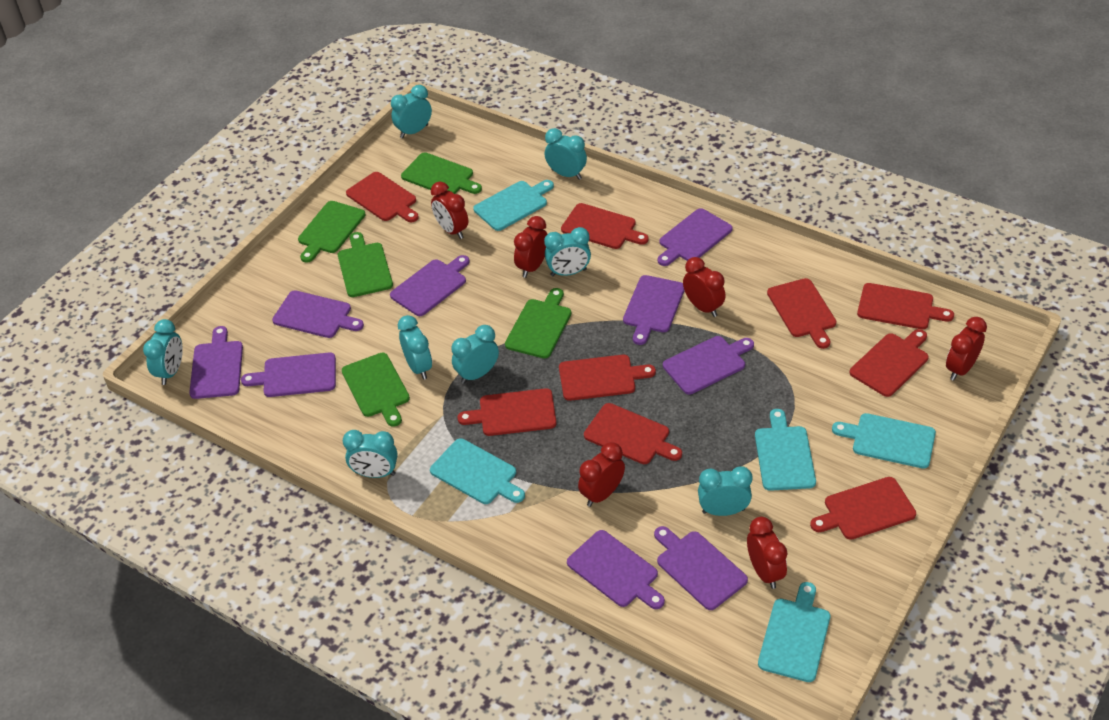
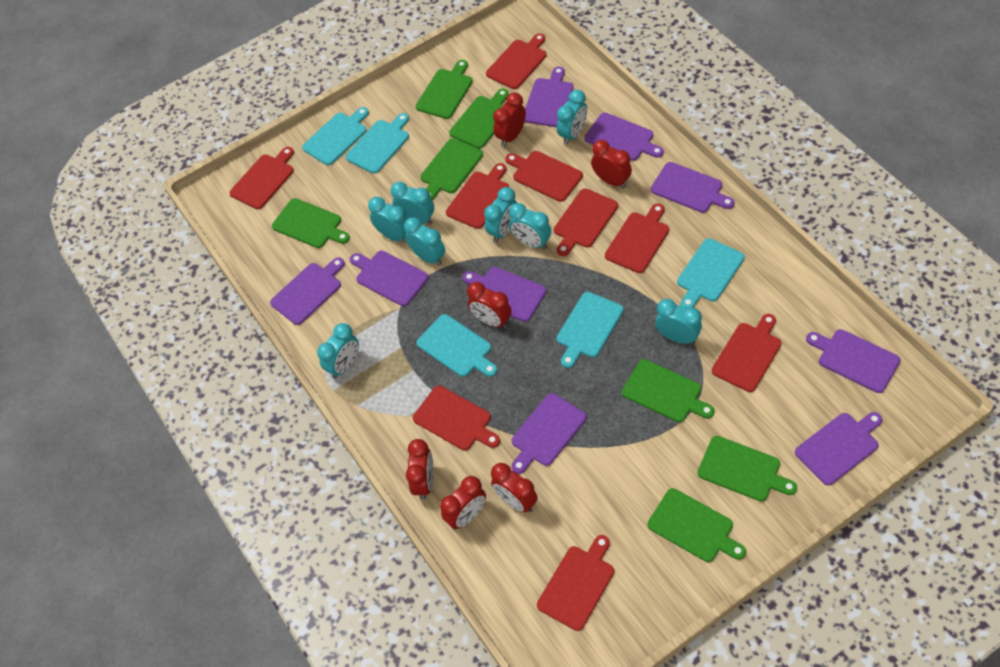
green cutting board: [298,201,365,263] [338,232,393,297] [342,353,410,427] [401,152,482,194] [505,288,571,358] = 5 -> [272,198,350,248] [416,60,473,119] [420,138,483,200] [449,88,509,149] [622,359,714,422] [647,488,746,562] [697,436,797,501] = 7

